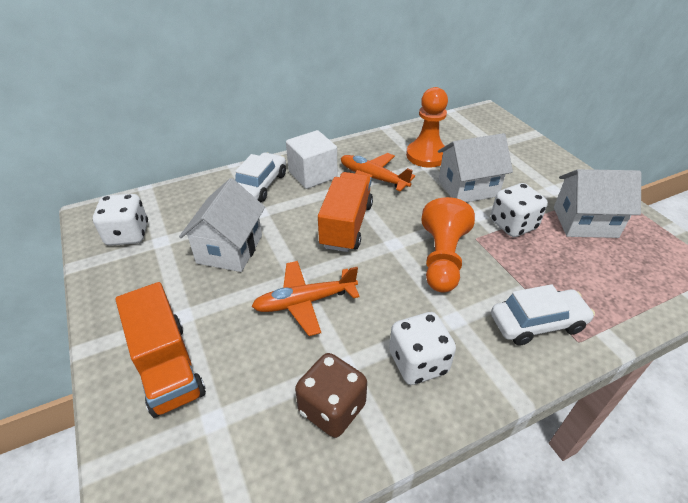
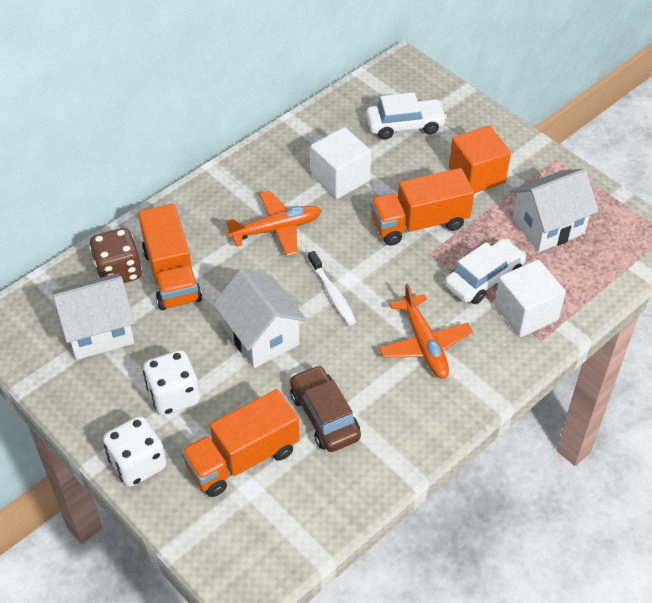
brown car: none = 0 -> [290,365,361,452] = 1
orange cube: none = 0 -> [449,126,511,193] = 1
orange pawn: [406,87,448,168] [421,197,475,292] = 2 -> none = 0
orange truck: [115,282,206,418] [318,172,373,252] = 2 -> [138,204,202,310] [181,389,300,497] [370,168,474,246] = 3
white cube: [286,130,338,189] = 1 -> [311,127,371,199] [494,260,566,337] = 2
white dice: [93,194,148,246] [389,312,456,385] [490,183,548,237] = 3 -> [103,416,166,487] [143,350,200,415] = 2
white toothbrush: none = 0 -> [308,251,356,325] = 1

